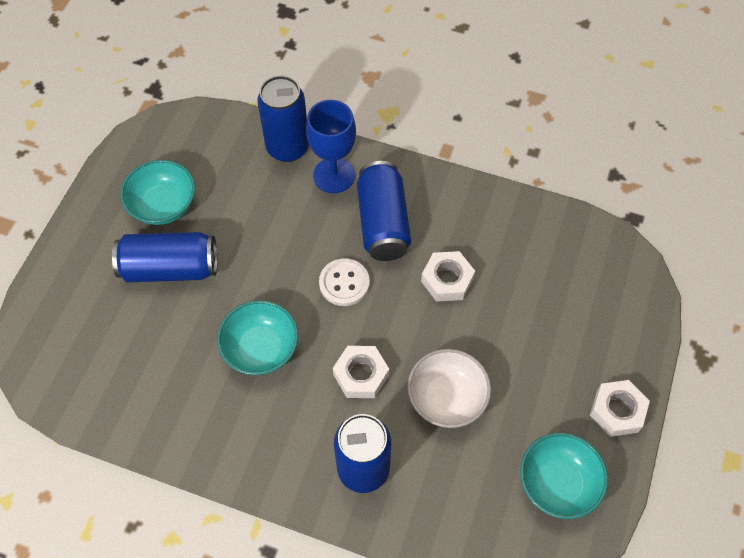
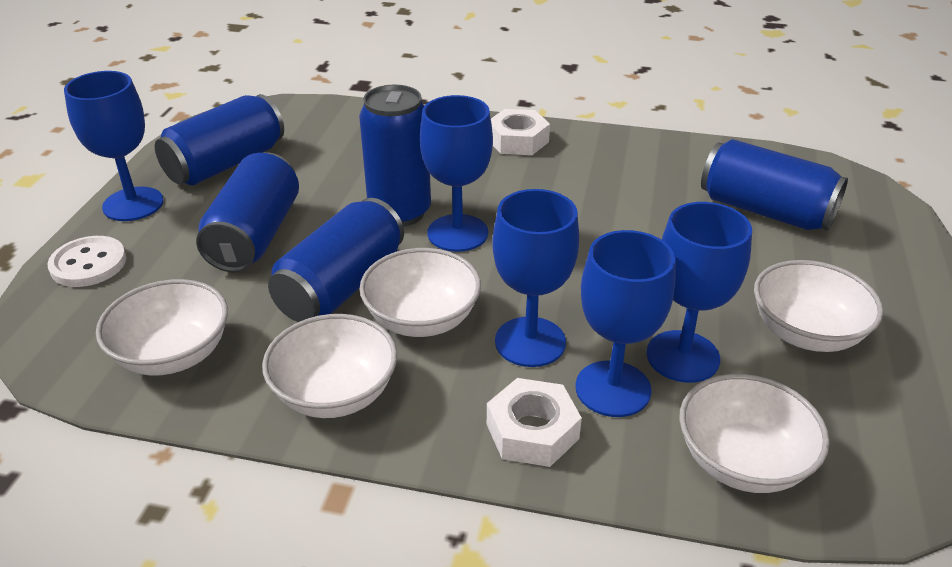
blue can: [112,232,217,283] [257,76,309,162] [334,414,391,493] [357,161,411,261] = 4 -> [155,94,284,186] [196,152,299,272] [268,198,404,322] [359,85,431,227] [701,139,848,231] = 5
blue goblet: [306,100,356,193] = 1 -> [64,71,164,221] [420,95,493,252] [492,189,579,367] [575,230,675,417] [647,202,752,383] = 5
turquoise bowl: [120,160,195,225] [217,300,298,375] [520,433,608,519] = 3 -> none = 0
white bowl: [408,349,491,428] = 1 -> [96,279,228,376] [262,314,397,418] [360,248,481,337] [679,374,829,493] [754,260,883,352] = 5
white nut: [333,346,389,398] [421,251,475,302] [590,380,650,437] = 3 -> [487,378,582,467] [491,109,550,155] = 2

